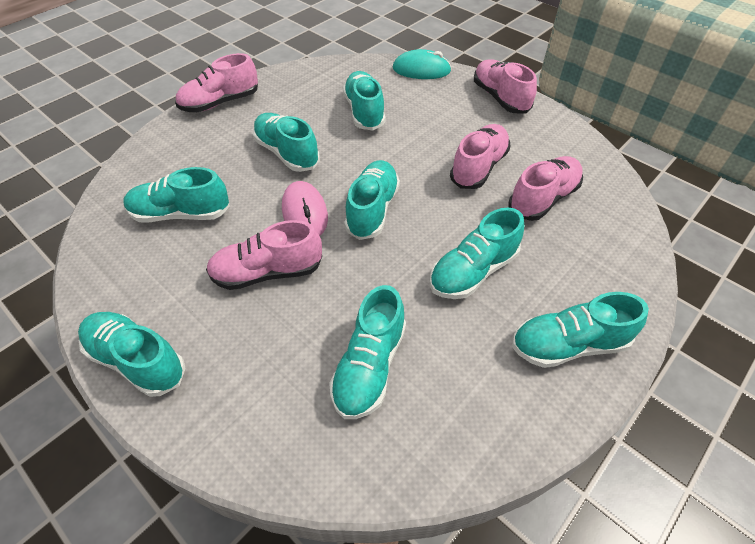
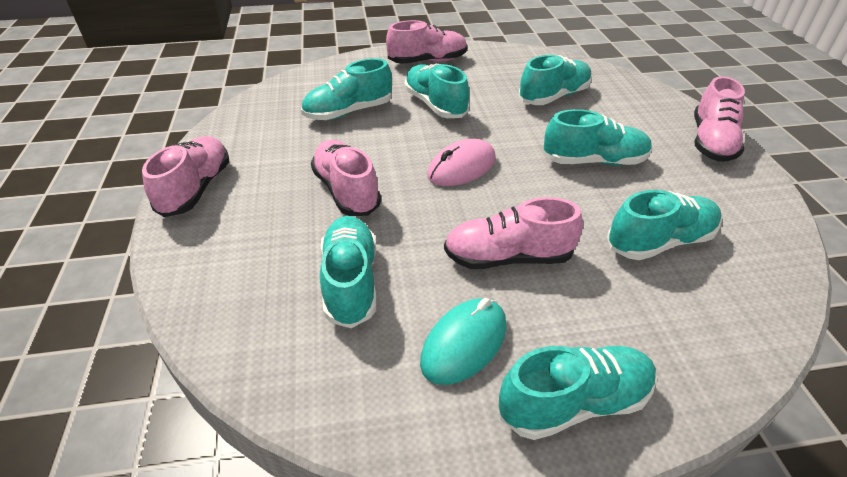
turquoise shoe: [78,312,186,397] [124,167,230,223] [253,113,320,172] [329,285,406,419] [343,71,385,131] [344,160,400,240] [430,208,524,299] [512,292,649,368] = 8 -> [301,58,392,120] [320,216,376,328] [404,63,469,118] [499,346,657,440] [518,55,592,105] [543,109,652,165] [607,190,722,260] = 7

